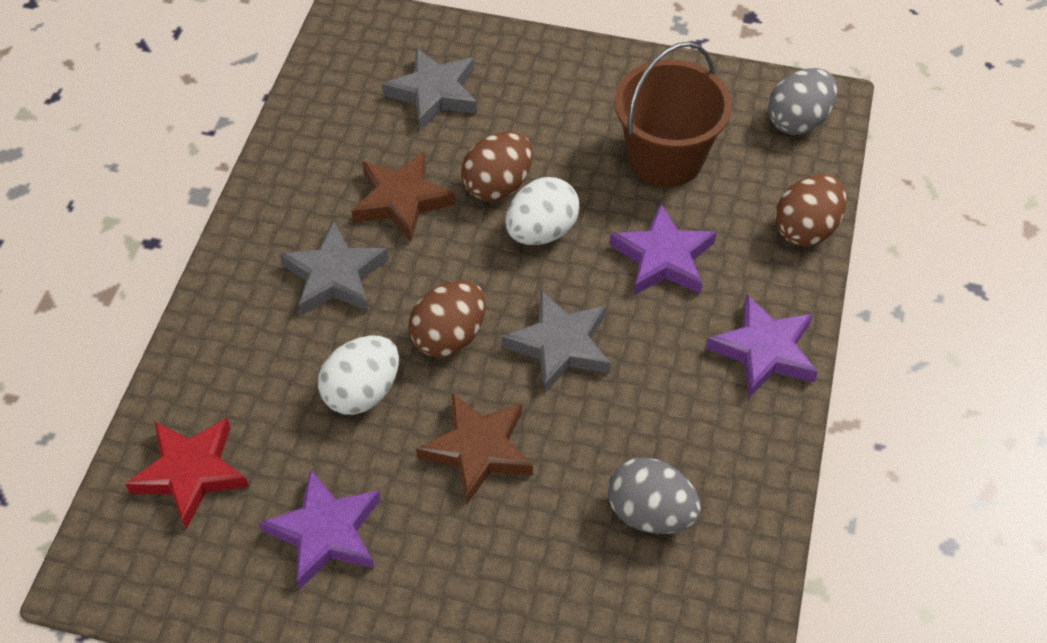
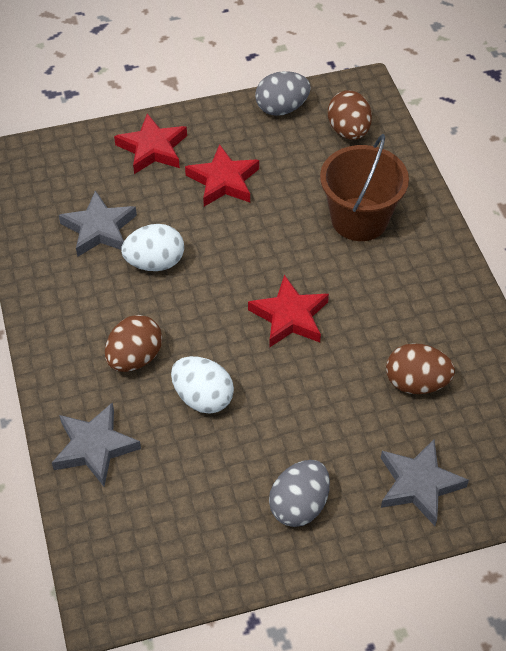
brown star: [352,151,455,242] [416,393,533,504] = 2 -> none = 0
purple star: [259,469,380,589] [610,203,717,295] [706,295,818,397] = 3 -> none = 0
red star: [125,418,249,529] = 1 -> [114,113,187,174] [185,144,259,207] [248,275,329,348] = 3

